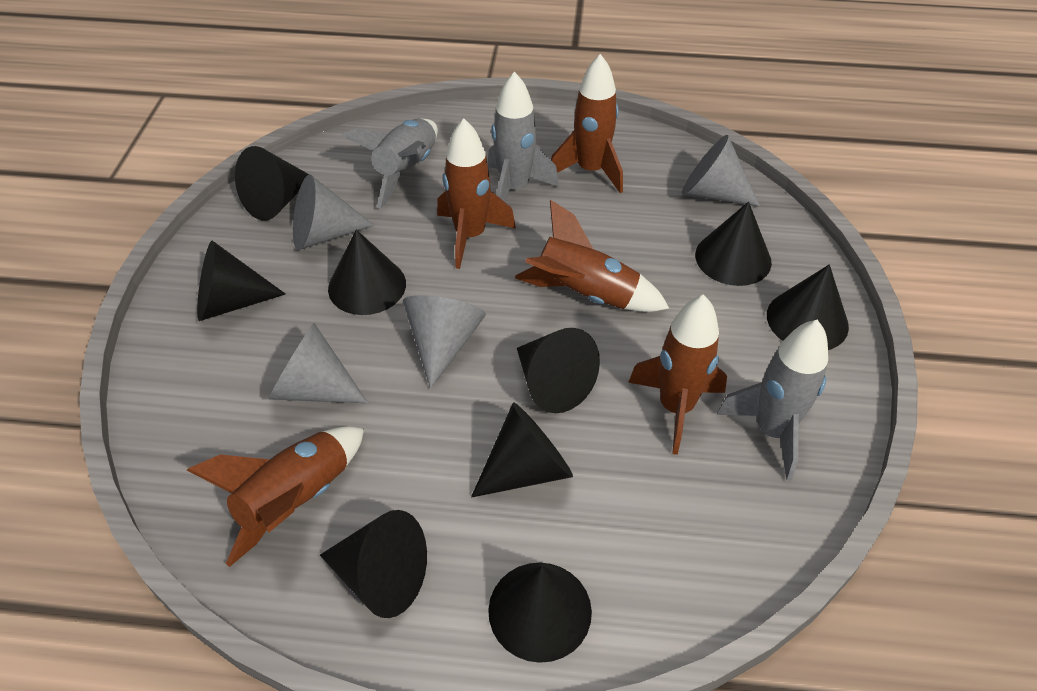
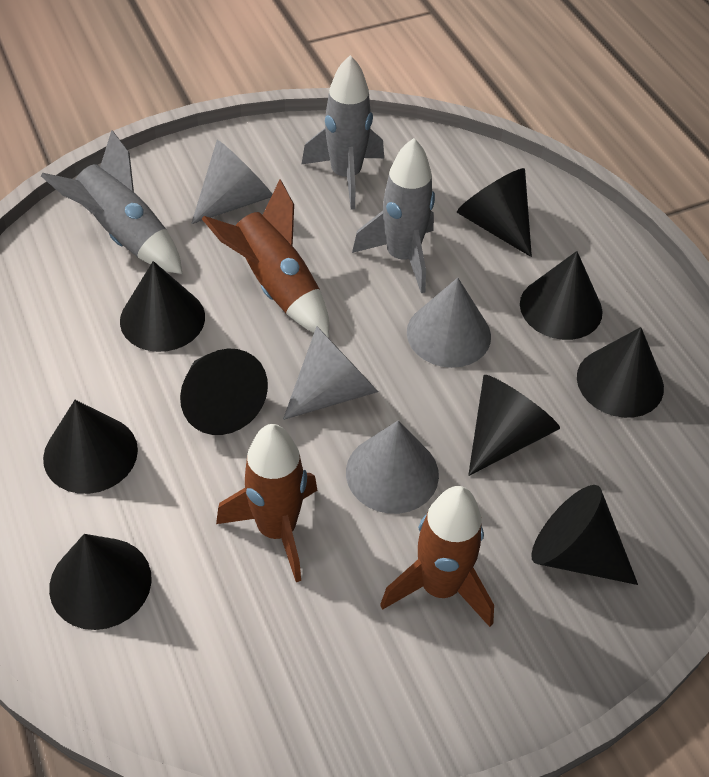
brown rocket: [186,426,364,567] [437,119,516,269] [515,200,670,312] [551,54,623,193] [628,294,727,455] = 5 -> [202,179,329,338] [216,424,317,582] [380,486,494,627] = 3

